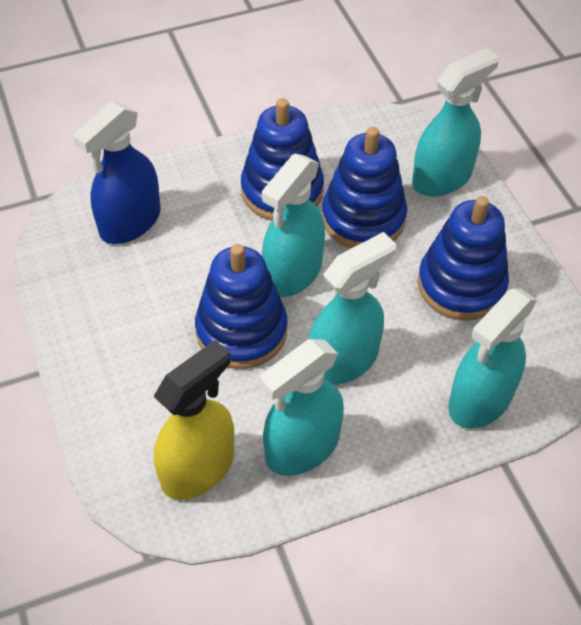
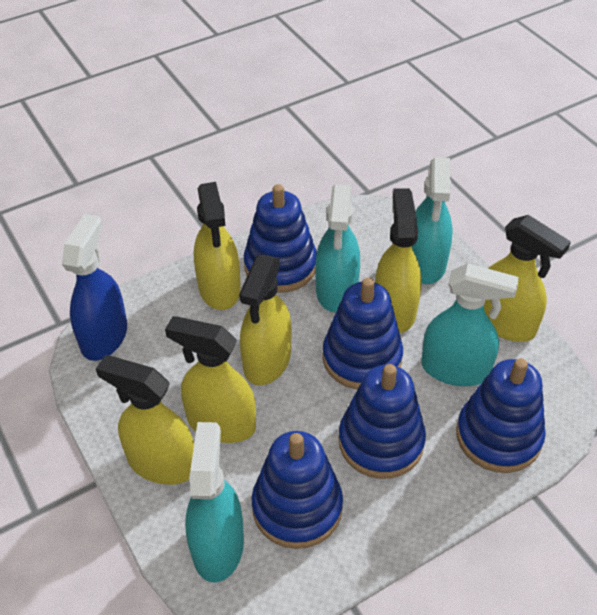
blue stacking toy: [195,244,288,369] [241,98,324,220] [322,127,407,248] [418,196,509,320] = 4 -> [244,184,317,293] [252,431,343,549] [323,278,403,389] [339,364,426,479] [456,358,546,473] = 5
turquoise spray bottle: [259,339,344,476] [262,154,325,297] [309,232,396,385] [412,48,499,197] [448,289,537,428] = 5 -> [185,422,244,583] [315,184,360,312] [412,157,453,284] [422,263,519,386] = 4
yellow spray bottle: [153,340,234,500] = 1 -> [96,355,194,485] [165,316,256,443] [194,182,241,310] [239,255,291,385] [375,188,422,333] [484,215,571,342] = 6

